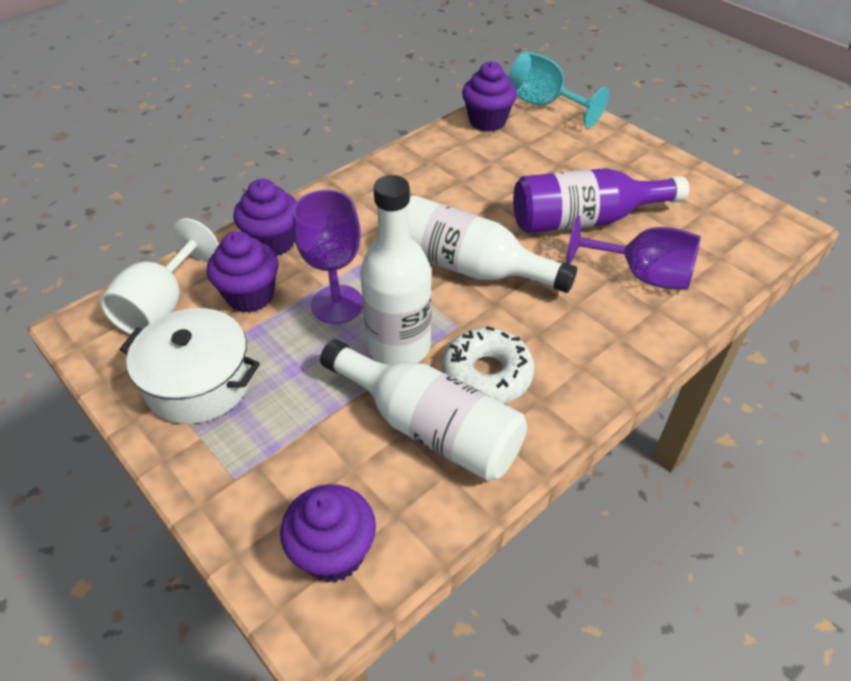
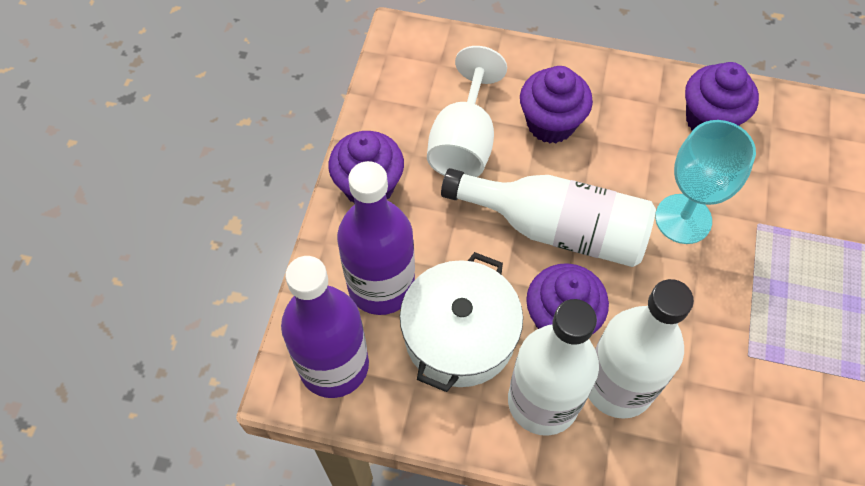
purple bottle: [513,168,689,233] = 1 -> [281,256,369,398] [337,161,415,315] = 2
purple goblet: [293,190,363,324] [566,215,700,290] = 2 -> none = 0
white donut: [442,326,535,404] = 1 -> none = 0

